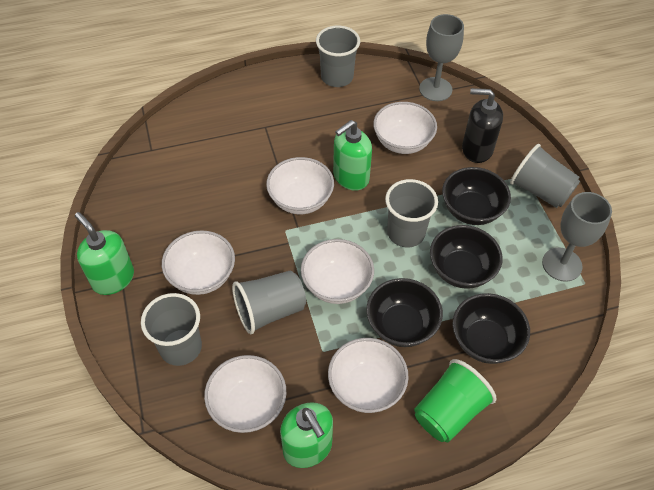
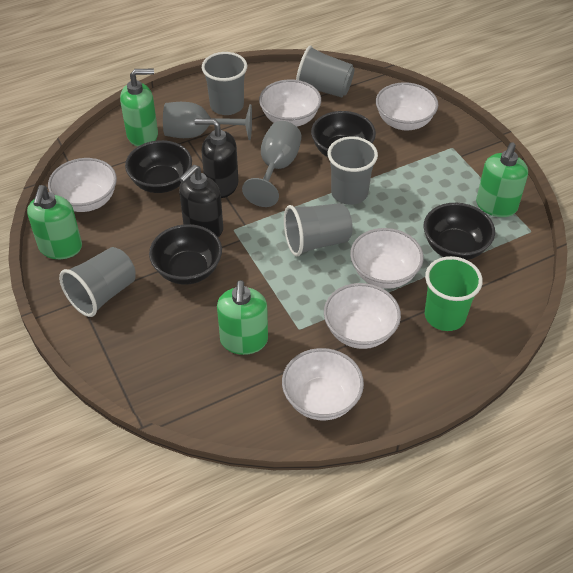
black soap dispenser: [462,88,503,163] = 1 -> [179,165,223,237] [195,119,238,198] = 2
green soap dispenser: [75,212,134,295] [280,402,333,468] [333,120,372,191] = 3 -> [27,185,82,259] [120,69,158,147] [217,280,268,355] [476,142,528,217] = 4

